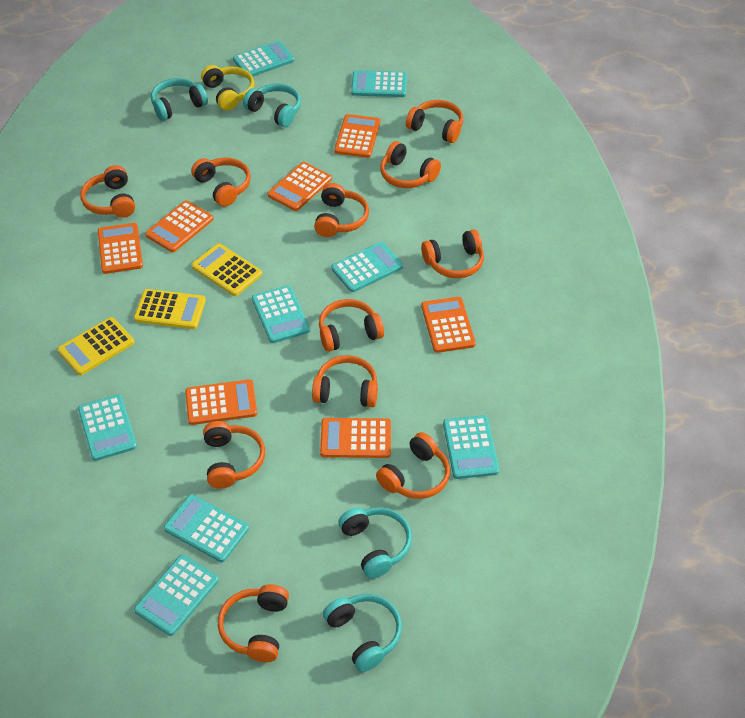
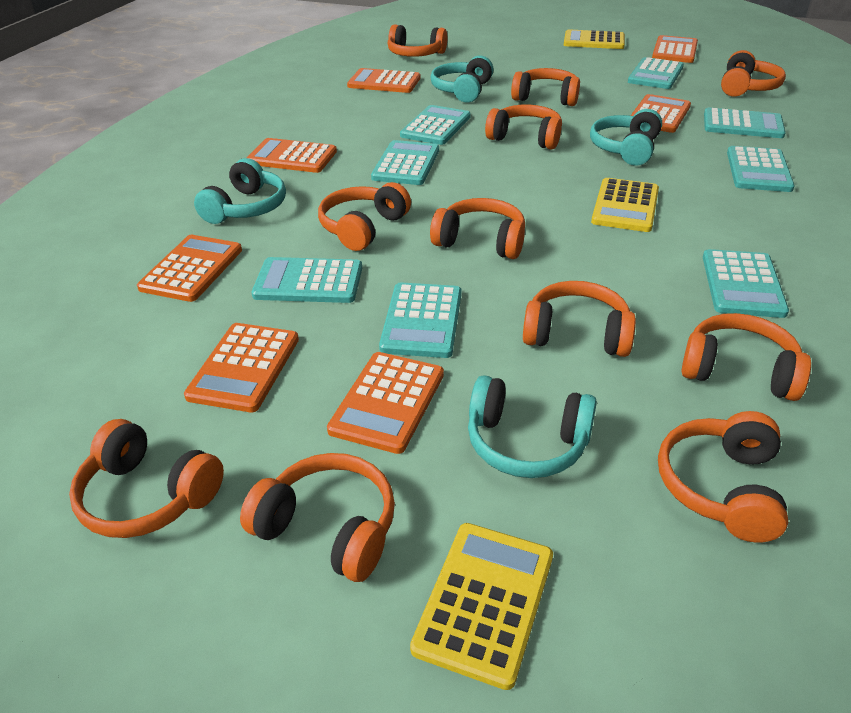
yellow headphones: [201,65,254,111] = 1 -> none = 0

